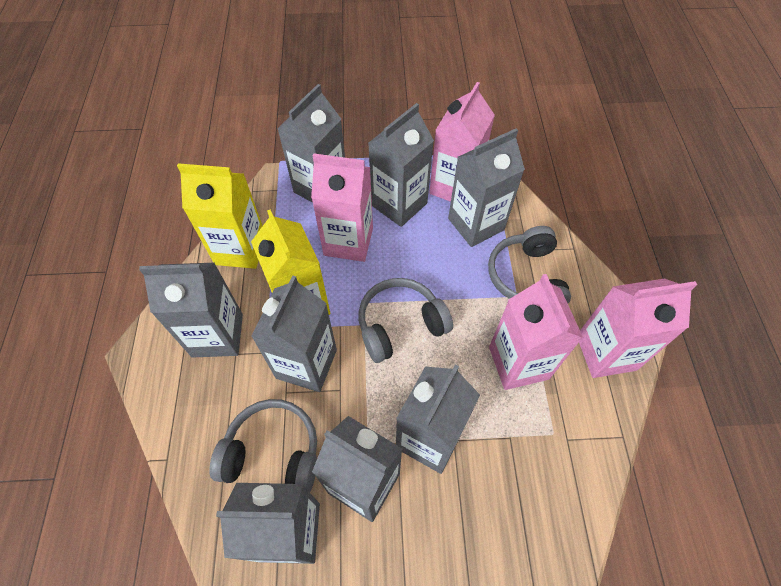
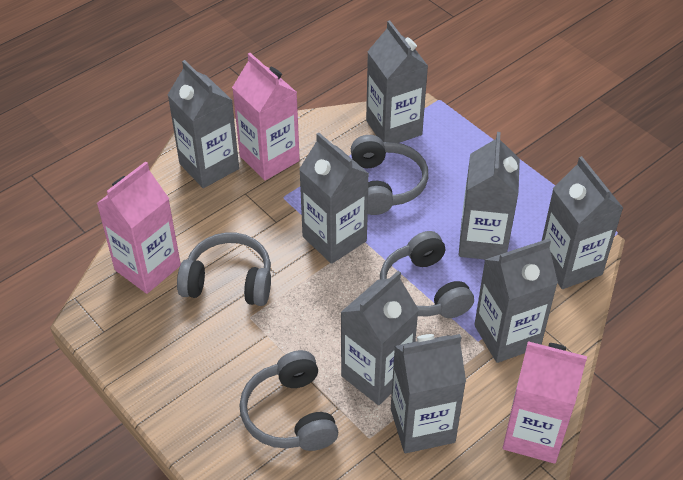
grey headphones: [209,399,317,492] [358,278,453,363] [488,226,571,303] = 3 -> [177,232,271,306] [239,350,338,451] [351,135,428,215] [380,231,474,318] = 4
pink carton: [311,153,373,262] [429,82,495,202] [489,274,583,390] [579,278,697,378] = 4 -> [97,161,181,294] [232,53,300,180] [503,341,587,464] = 3
yellow carton: [177,163,262,269] [251,210,330,315] = 2 -> none = 0

